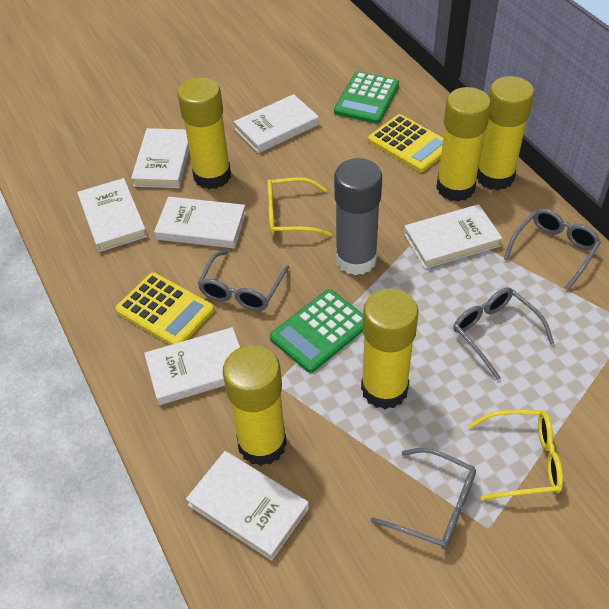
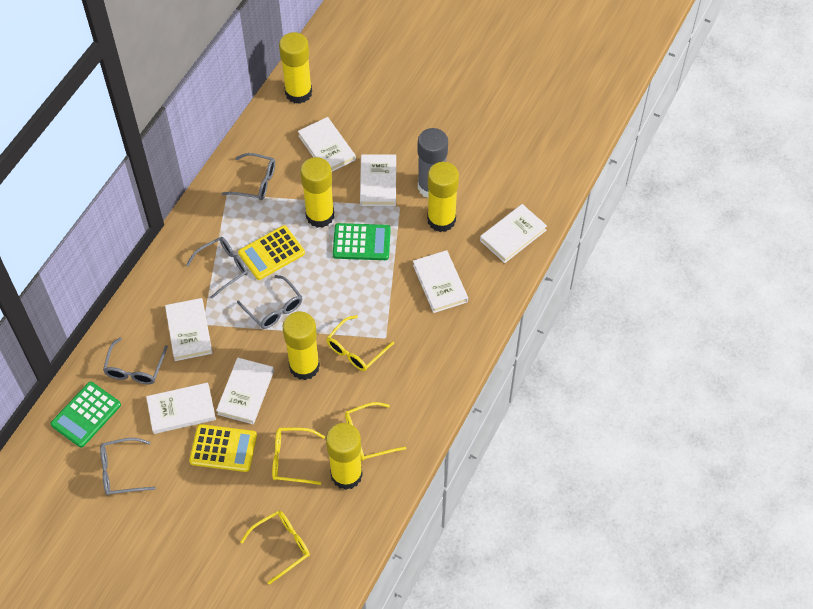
grey glasses: [198,250,289,311] [370,448,476,549] [453,287,554,380] [504,209,601,290] = 4 -> [100,438,156,496] [103,337,168,384] [186,237,248,299] [221,153,275,201] [237,275,302,329] = 5
yellow glasses: [267,177,332,237] [468,410,563,500] = 2 -> [240,510,310,584] [272,428,325,485] [326,315,394,371] [345,402,406,461] = 4

